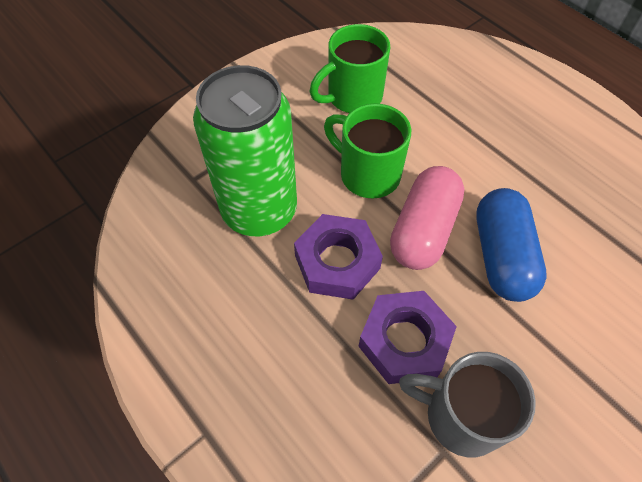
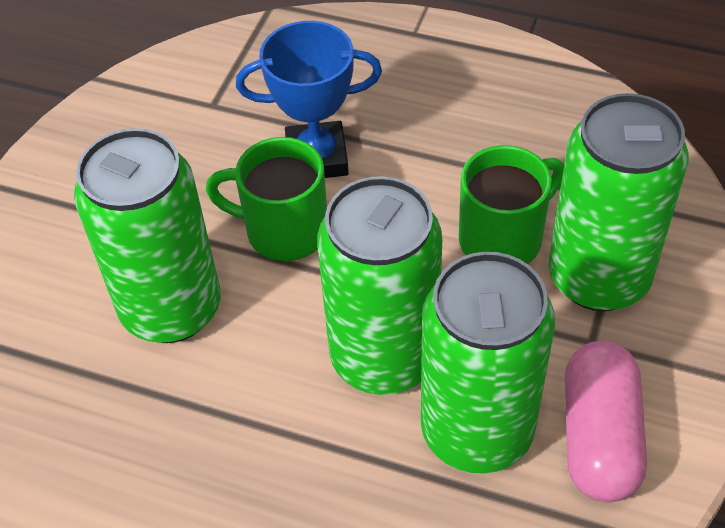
blue capsule: [476,188,547,302] = 1 -> none = 0
blue trophy: none = 0 -> [236,21,382,178] = 1
green can: [193,65,297,236] = 1 -> [74,128,221,343] [317,176,442,395] [421,252,555,473] [549,93,689,311] = 4
grey mug: [399,352,536,457] = 1 -> none = 0
purple nut: [294,214,383,300] [358,291,457,384] = 2 -> none = 0

